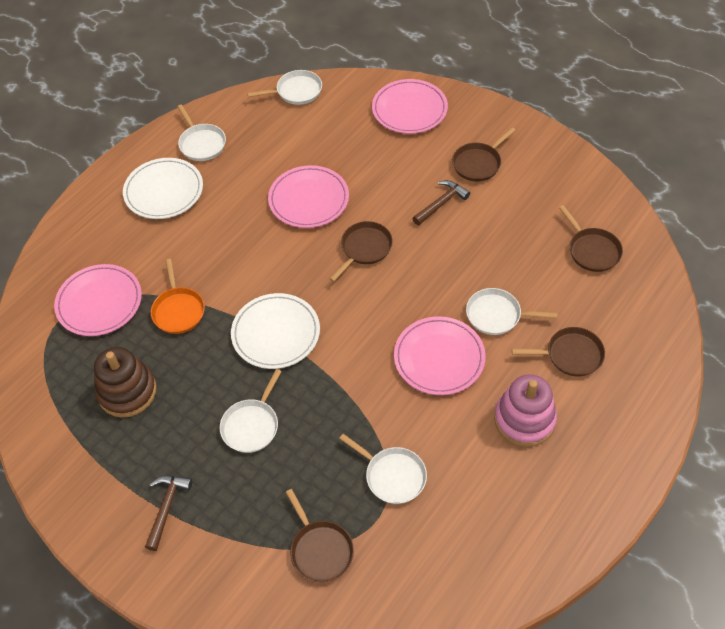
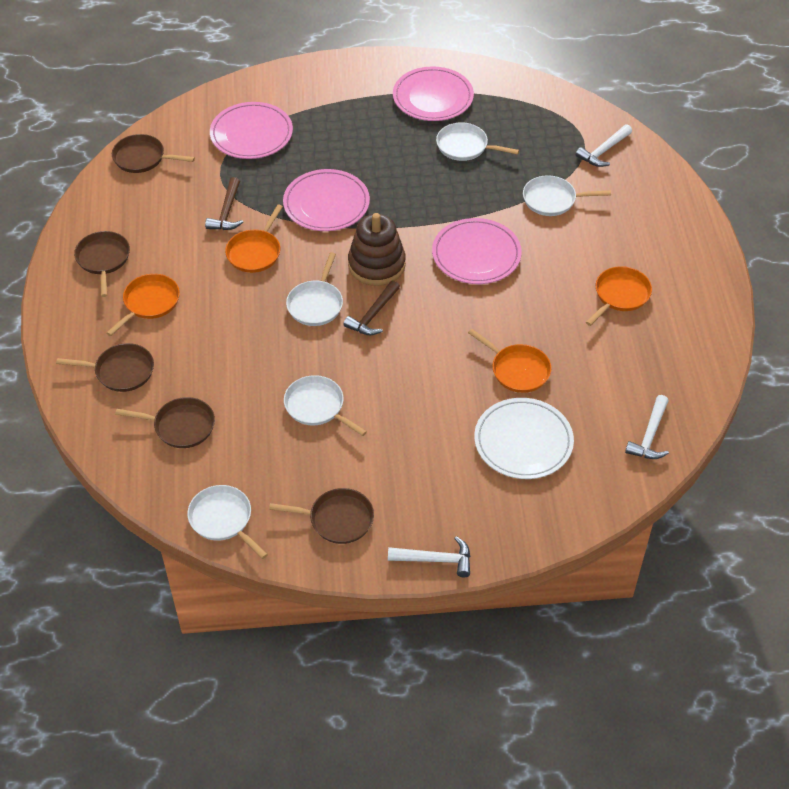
orange pan: [151,259,205,334] = 1 -> [106,274,180,336] [225,204,283,273] [468,329,551,393] [586,266,652,326] = 4
pink stacking toy: [494,374,557,447] = 1 -> none = 0
white hammer: none = 0 -> [388,536,470,577] [576,124,632,167] [625,395,669,459] = 3
white plate: [123,158,203,219] [231,293,320,369] = 2 -> [474,398,574,479] = 1

